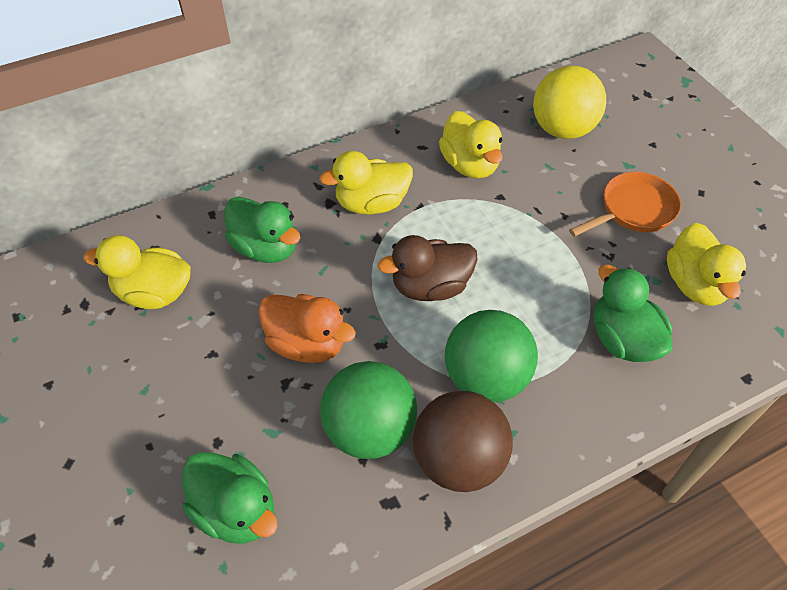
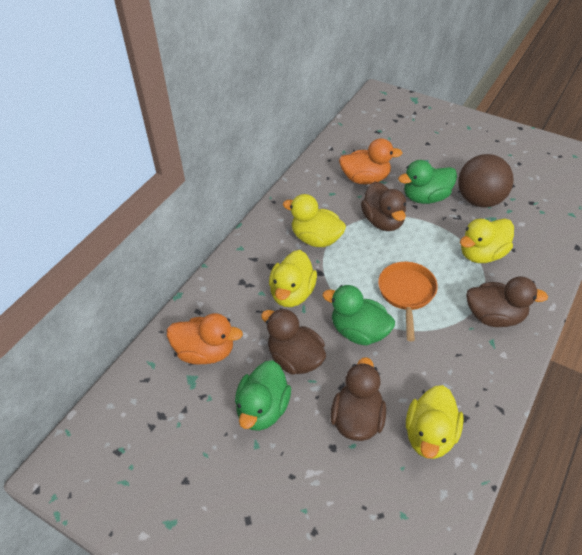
brown duck: [378,235,478,301] = 1 -> [261,308,326,375] [330,357,386,441] [361,182,406,231] [466,276,548,327] = 4
green ball: [320,361,417,459] [445,310,538,402] = 2 -> none = 0
orange duck: [258,294,356,363] = 1 -> [167,313,243,365] [339,138,403,184] = 2
yellow ball: [533,65,606,139] = 1 -> none = 0

